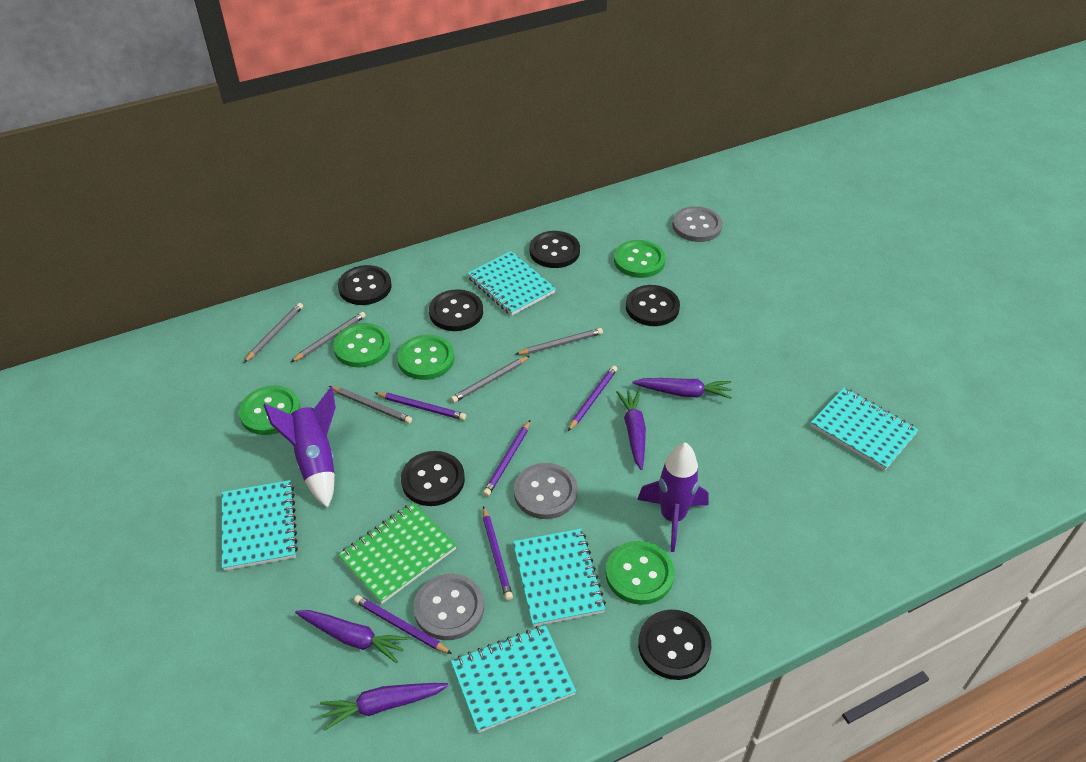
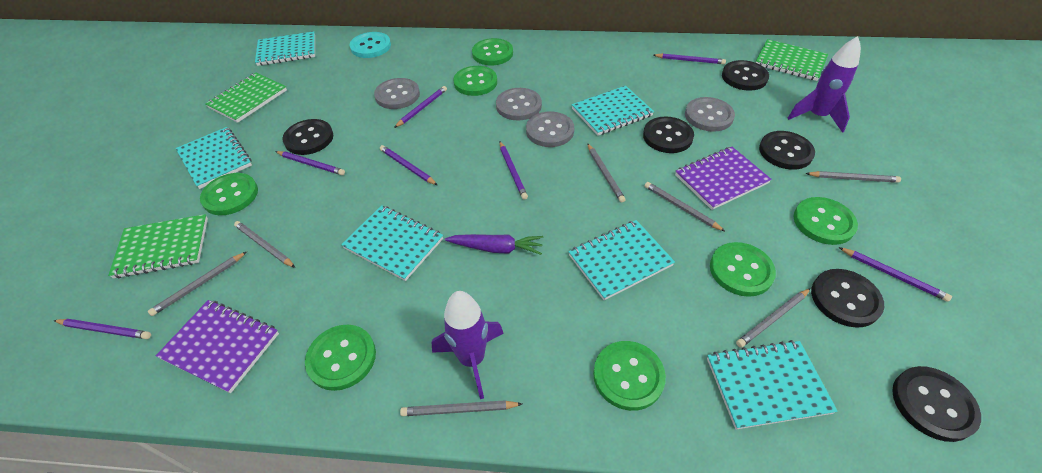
green button: [239,385,301,435] [333,323,390,368] [397,335,454,380] [606,541,675,605] [614,240,665,278] = 5 -> [200,173,258,215] [305,325,376,391] [453,66,497,96] [472,38,513,66] [593,341,666,411] [710,242,776,297] [794,197,858,245] = 7
green notebook: [338,503,457,604] = 1 -> [108,214,208,279] [205,73,287,123] [756,39,828,81] = 3
grey button: [413,574,484,640] [514,463,578,519] [672,206,723,242] = 3 -> [374,78,420,109] [496,88,542,121] [526,111,574,147] [685,97,735,132] = 4
grey pencil: [244,303,303,363] [291,312,366,362] [329,386,412,424] [451,356,530,403] [516,328,603,355] = 5 -> [148,252,247,316] [234,221,295,268] [400,400,522,416] [587,143,625,203] [645,182,726,232] [736,288,811,348] [805,171,901,183] = 7
purple carrot: [295,610,409,663] [320,683,449,731] [617,390,646,470] [632,378,732,399] = 4 -> [445,234,543,255] = 1
purple notebook: none = 0 -> [156,300,279,393] [675,147,772,210] = 2
purple pencil: [354,595,452,654] [375,392,466,420] [483,420,530,496] [483,506,513,600] [568,366,617,431] = 5 -> [54,319,151,339] [275,151,345,175] [380,145,437,185] [394,86,447,128] [500,142,528,200] [654,53,726,64] [839,247,952,302] = 7
turquoise button: none = 0 -> [350,32,391,58] = 1
turquoise notebook: [222,480,298,571] [451,625,576,733] [467,251,556,316] [513,529,606,627] [811,388,919,470] = 5 -> [176,127,252,189] [255,31,315,66] [341,205,443,281] [569,220,675,300] [572,86,654,136] [707,340,838,429] = 6

